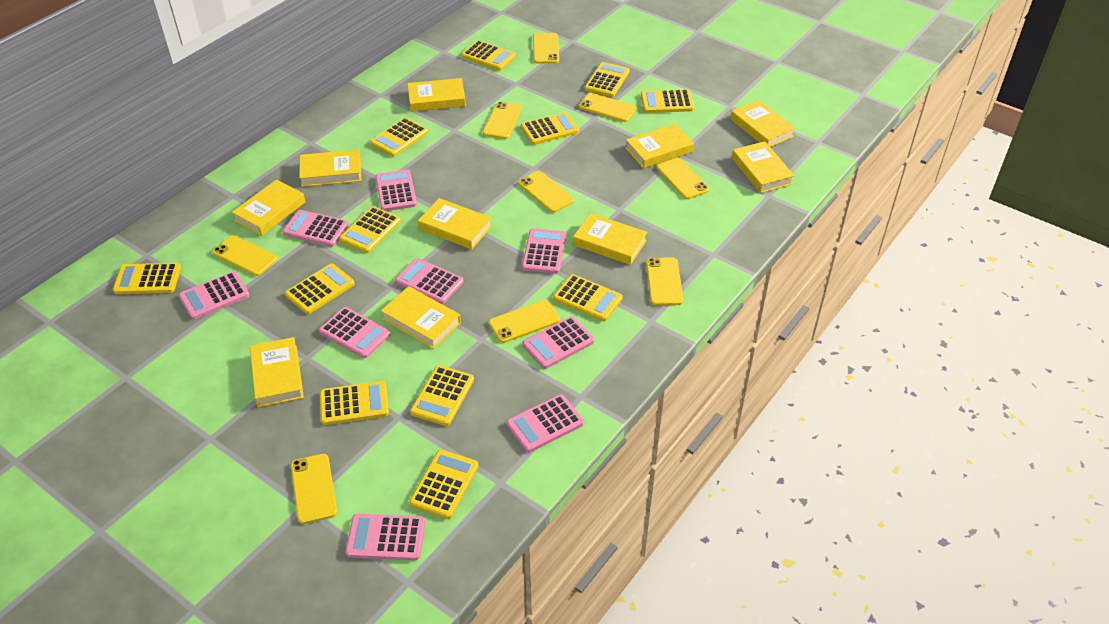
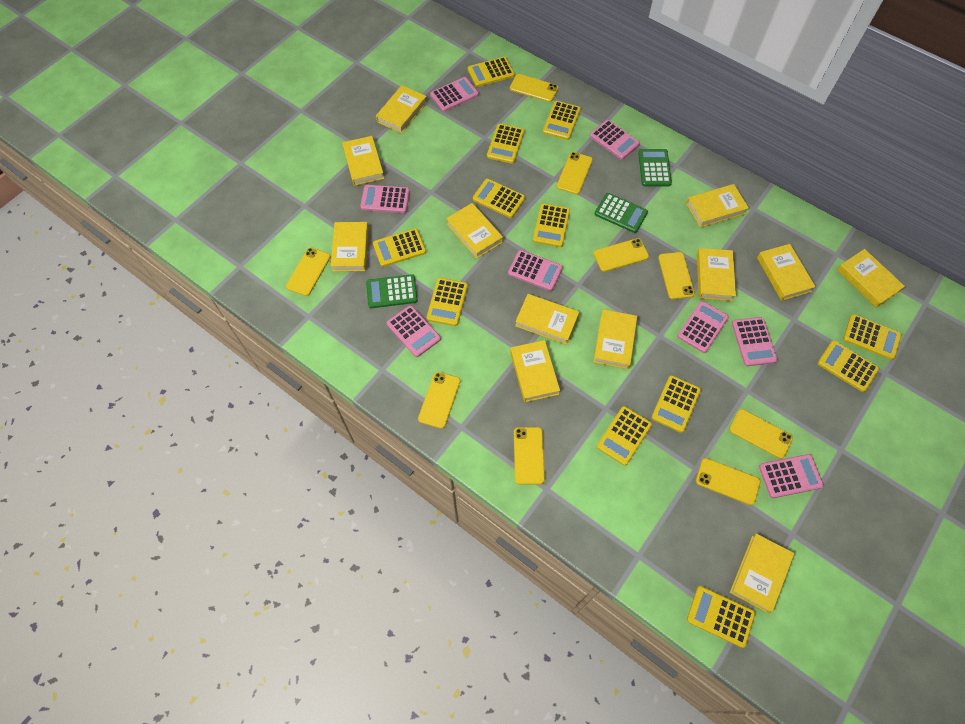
green calculator: none = 0 -> [366,274,418,308] [595,193,648,233] [638,149,672,186] = 3
pink calculator: [179,272,249,319] [282,210,349,247] [319,307,391,358] [345,514,425,560] [375,169,417,211] [395,258,464,304] [506,394,584,453] [522,228,566,274] [522,316,594,369] = 9 -> [360,185,410,213] [387,305,441,357] [430,77,479,112] [508,250,563,291] [590,120,640,160] [677,301,729,353] [732,317,778,366] [759,454,824,498] = 8
yellow book: [232,180,305,236] [250,337,304,407] [299,149,361,187] [381,286,461,349] [407,78,466,112] [418,198,492,250] [573,213,647,265] [625,124,694,168] [731,100,796,147] [732,141,795,193] = 10 -> [331,222,369,272] [342,136,384,186] [376,85,427,134] [446,203,503,259] [510,340,560,402] [515,294,579,345] [593,309,637,369] [686,184,749,228] [697,248,736,301] [730,534,794,613] [757,244,816,301] [837,249,905,308] = 12

